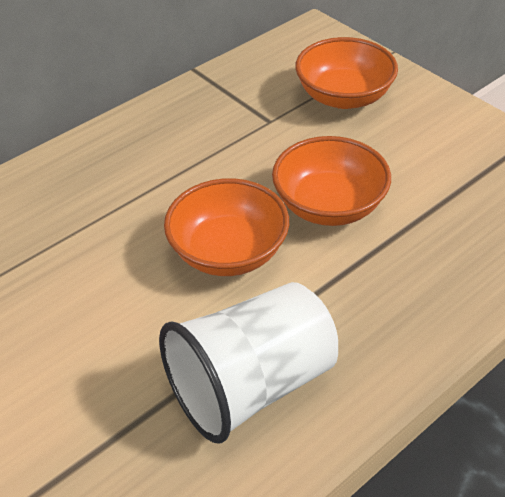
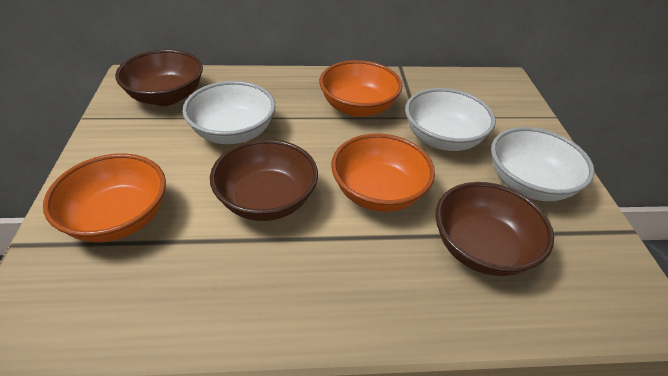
brown bowl: none = 0 -> [115,49,203,106] [210,139,318,221] [435,182,554,276] = 3
white bowl: none = 0 -> [182,81,276,144] [405,88,496,151] [491,127,595,201] = 3
white cup: [159,282,338,444] = 1 -> none = 0

